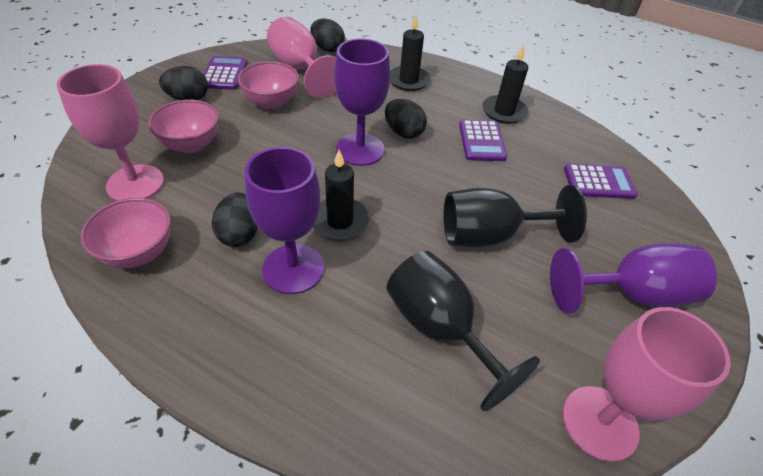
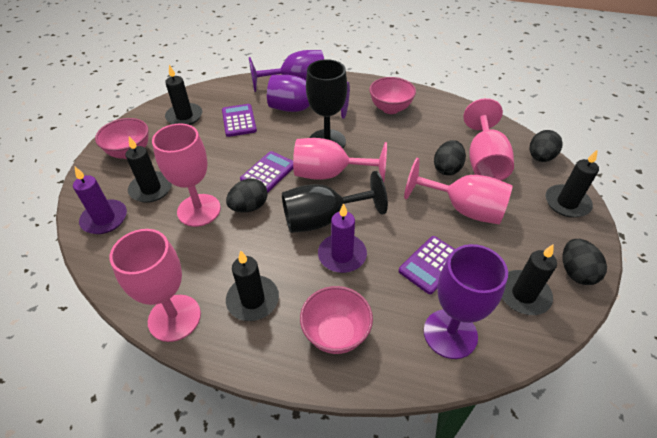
black candle: [313,150,370,241] [390,14,431,91] [483,44,528,124] = 3 -> [125,136,172,203] [165,65,202,125] [226,250,279,321] [502,244,557,315] [545,149,599,218] = 5
pink goblet: [57,64,164,201] [267,17,336,98] [562,307,731,462] = 3 -> [109,229,201,342] [152,123,221,227] [293,138,387,182] [404,158,513,224] [464,98,514,181] = 5
purple candle: none = 0 -> [73,167,127,234] [318,203,367,273] = 2

